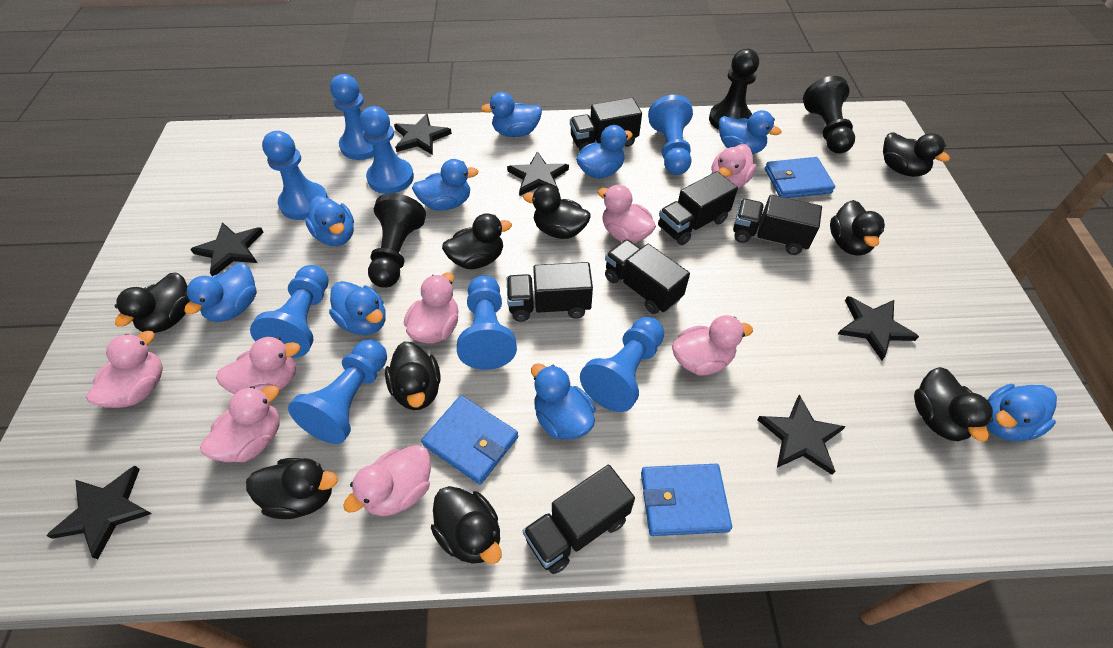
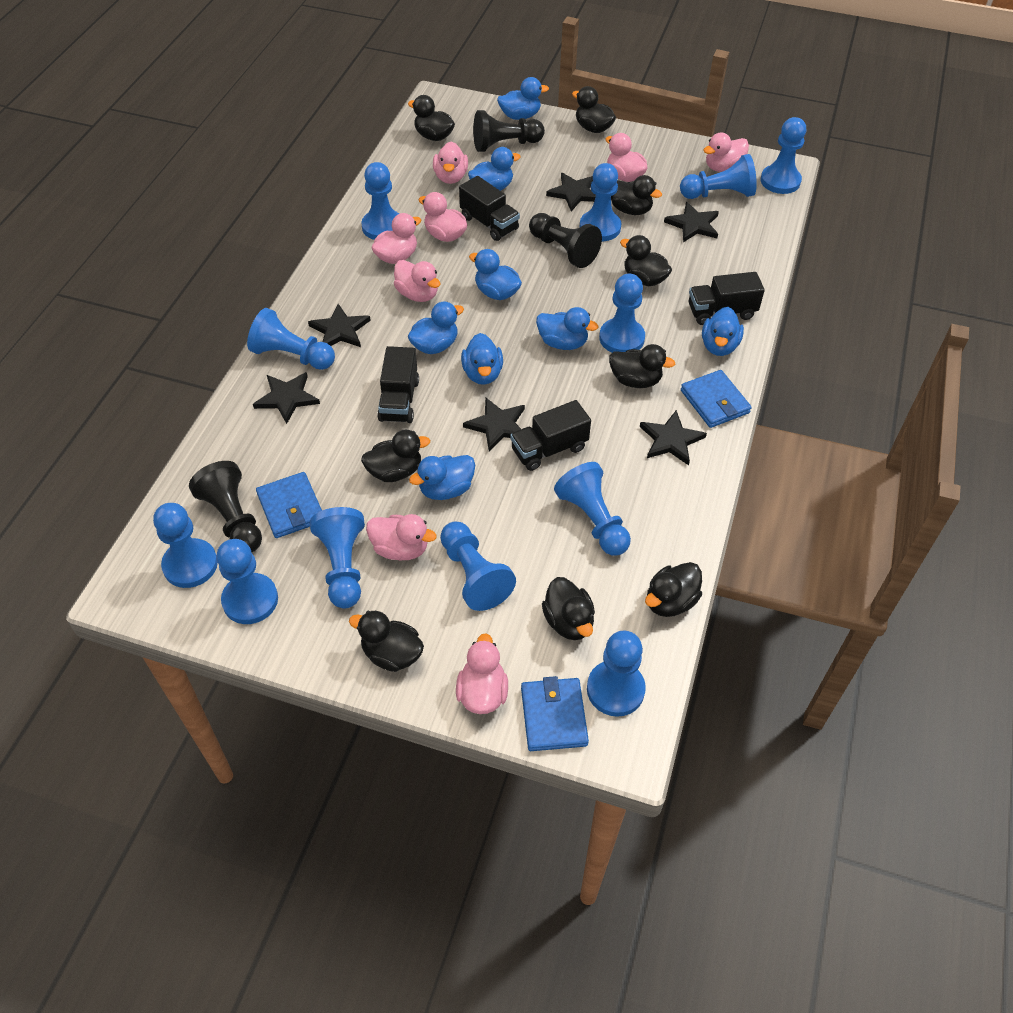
black truck: [507,262,593,322] [523,465,635,574] [570,98,642,151] [605,239,690,314] [658,171,738,245] [733,195,822,255] = 6 -> [377,346,419,423] [459,176,520,241] [510,400,591,471] [689,272,765,325] = 4
blue duck: [184,263,257,322] [305,196,354,246] [329,281,386,335] [412,159,478,211] [481,92,542,137] [531,363,596,440] [576,125,633,179] [719,110,781,154] [986,384,1057,442] = 9 -> [408,302,464,354] [409,455,475,500] [461,333,503,385] [468,147,520,191] [469,249,522,300] [497,77,549,120] [536,307,599,350] [702,307,744,356] = 8
blue pawn: [250,265,328,358] [262,131,328,220] [288,339,387,444] [330,74,374,160] [360,106,414,194] [457,275,517,370] [580,317,664,412] [648,95,693,175] = 8 -> [153,503,218,588] [217,539,278,624] [247,308,335,370] [310,507,365,609] [361,162,399,240] [440,522,516,611] [554,462,631,556] [580,163,621,241] [587,631,646,717] [599,274,645,353] [680,154,757,199] [761,117,806,194] = 12

